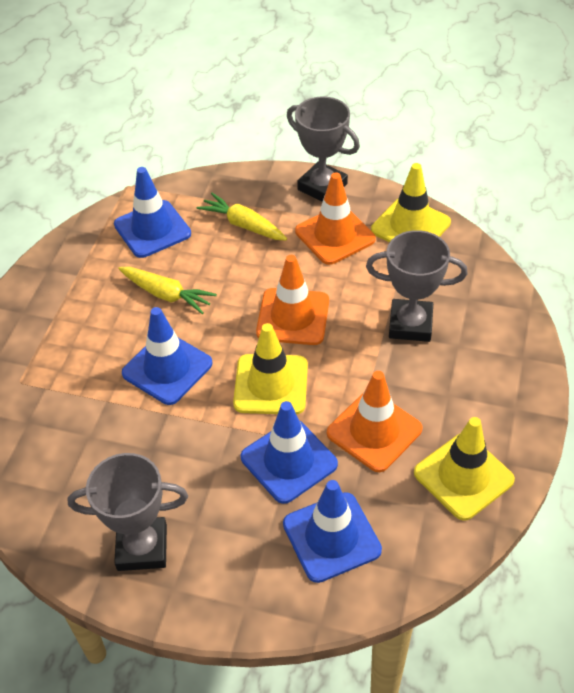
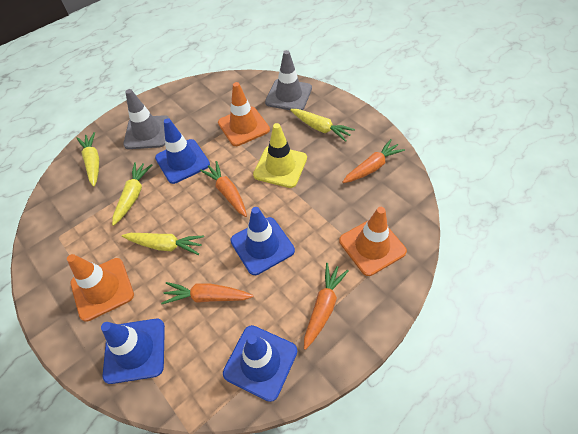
grey traffic cone: none = 0 -> [123,89,169,149] [265,50,312,110] = 2
grey trophy: [68,453,188,571] [287,96,360,202] [366,230,468,342] = 3 -> none = 0
orange carrot: none = 0 -> [161,282,254,304] [200,161,247,217] [304,263,349,350] [342,139,405,183] = 4
yellow carrot: [118,267,217,314] [197,193,287,241] = 2 -> [77,132,99,187] [112,162,153,226] [122,233,204,255] [290,109,355,142] = 4
yellow traffic cone: [233,323,308,415] [371,163,451,243] [414,417,515,521] = 3 -> [253,123,307,188] = 1

